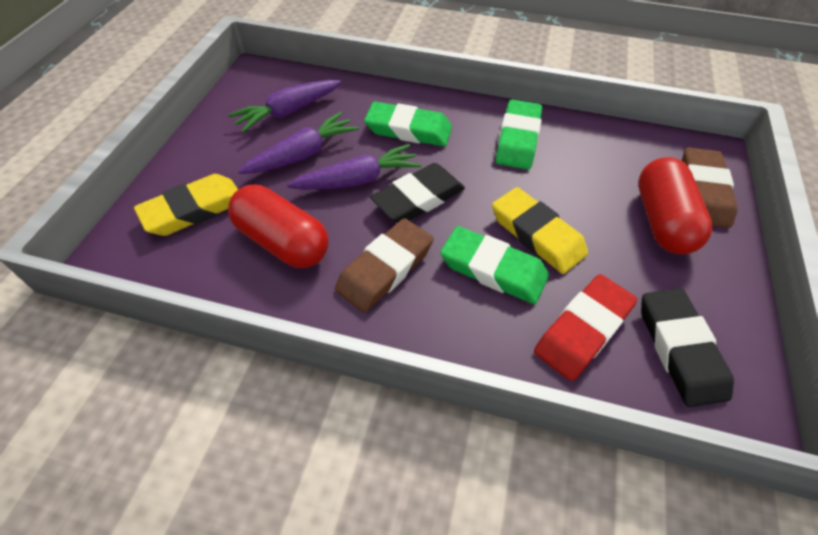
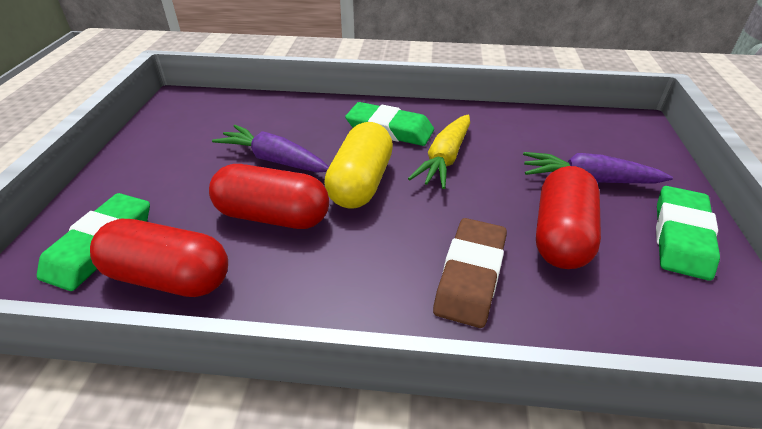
black eraser: [370,163,465,223] [641,289,734,407] = 2 -> none = 0
brown eraser: [335,218,434,313] [682,147,738,228] = 2 -> [433,218,507,328] = 1
purple carrot: [228,80,341,133] [238,112,359,174] [287,144,422,190] = 3 -> [212,125,329,172] [523,152,673,183] = 2
red capsule: [228,185,329,268] [638,157,712,255] = 2 -> [90,219,228,297] [209,164,329,229] [536,166,601,269] = 3
red eraser: [534,274,637,381] = 1 -> none = 0
yellow capsule: none = 0 -> [324,122,393,209] = 1
yellow carrot: none = 0 -> [408,115,470,189] = 1
yellow eraser: [134,174,238,236] [492,187,588,274] = 2 -> none = 0

